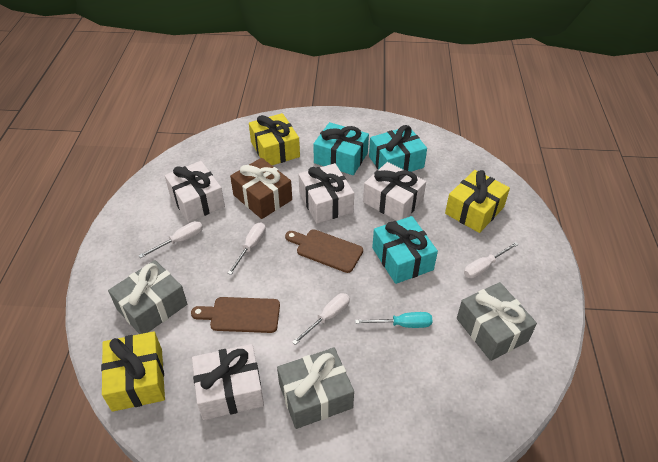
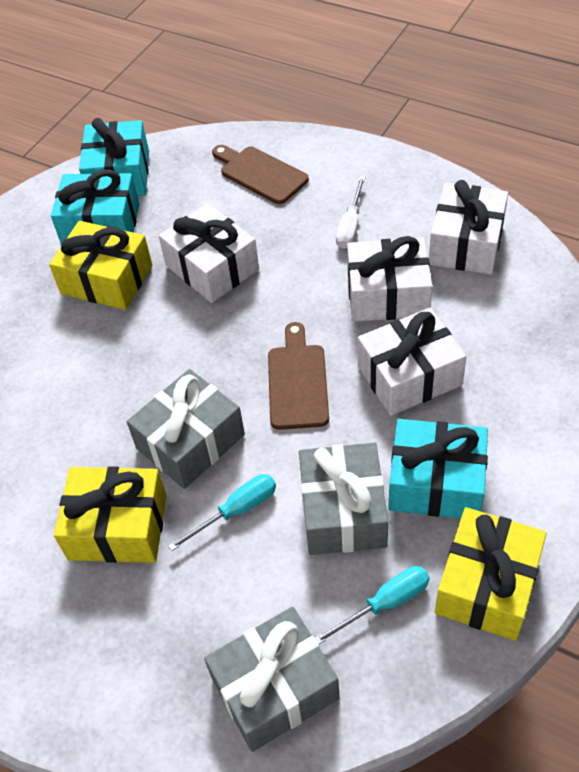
brown gift: [230,158,292,219] = 1 -> none = 0
turquoise screwdriver: [355,312,432,328] = 1 -> [168,474,276,551] [315,566,430,644] = 2
white screwdriver: [139,221,203,258] [228,222,266,275] [292,293,350,345] [464,242,519,279] = 4 -> [336,176,365,249] = 1

